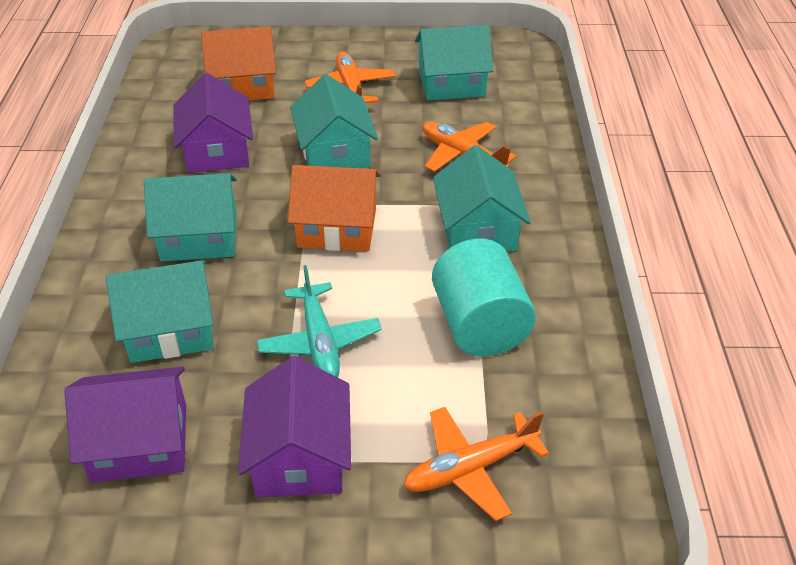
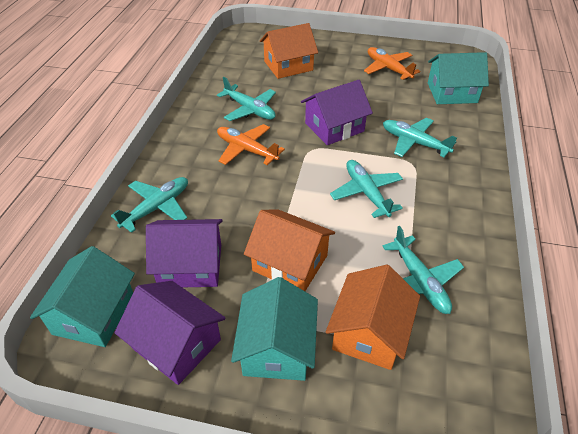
orange house: [201,27,276,100] [288,165,381,251] = 2 -> [244,209,335,291] [260,23,318,79] [326,265,420,370] = 3
orange plane: [305,52,396,103] [403,407,549,521] [422,121,517,172] = 3 -> [217,124,285,165] [364,47,420,80] = 2
turquoise cylinder: [432,239,536,356] = 1 -> none = 0
turquoise house: [106,260,214,363] [144,173,237,262] [290,74,378,168] [415,25,494,101] [433,145,531,252] = 5 -> [30,246,135,347] [231,277,318,381] [428,52,489,104] = 3
turquoise plane: [257,265,382,378] = 1 -> [111,177,188,233] [217,77,276,121] [330,160,403,218] [382,226,464,314] [383,118,457,157] = 5

